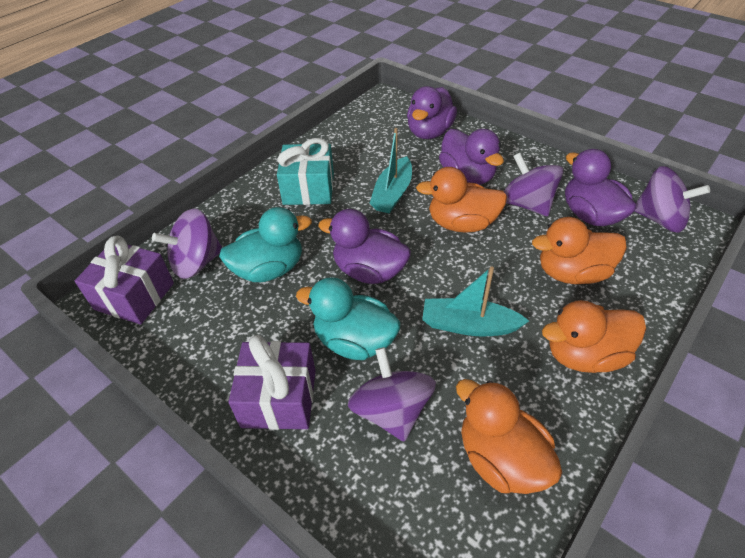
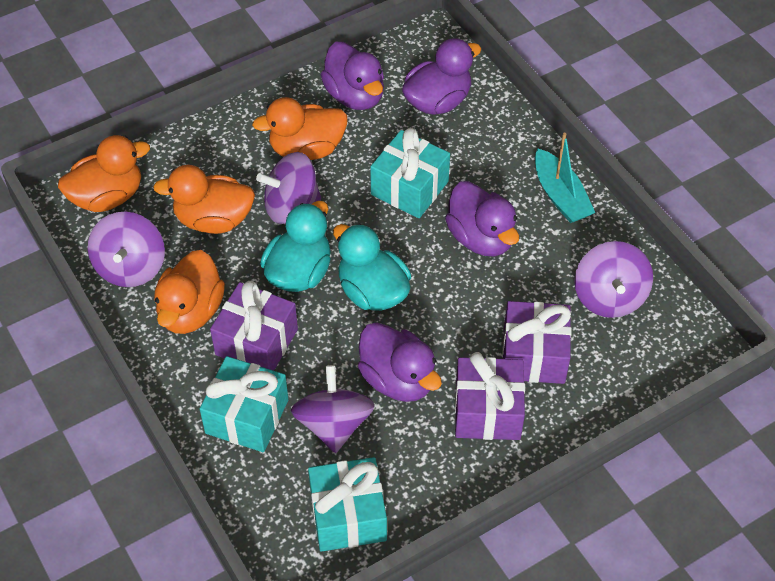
purple gift: [75,235,174,324] [228,335,316,430] = 2 -> [210,281,298,371] [455,352,525,440] [502,301,572,384] = 3
turquoise boat: [369,128,412,214] [422,266,529,336] = 2 -> [535,133,595,223] = 1
turquoise gift: [277,138,334,205] = 1 -> [200,356,288,452] [308,457,387,552] [370,128,450,218] = 3

